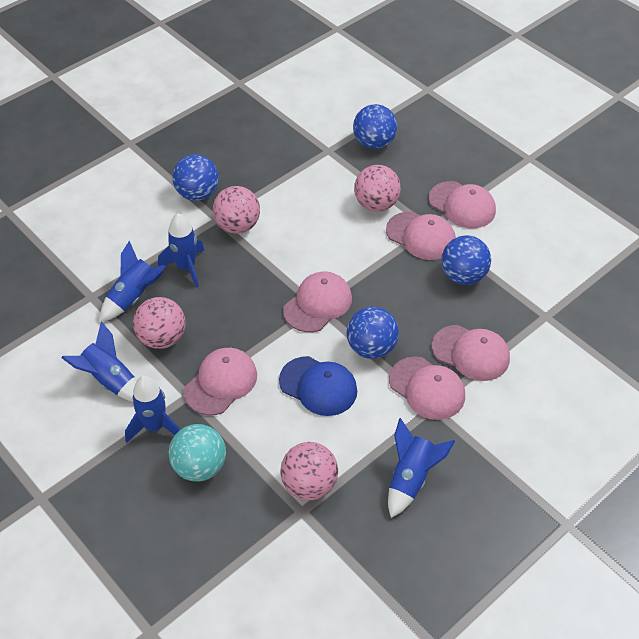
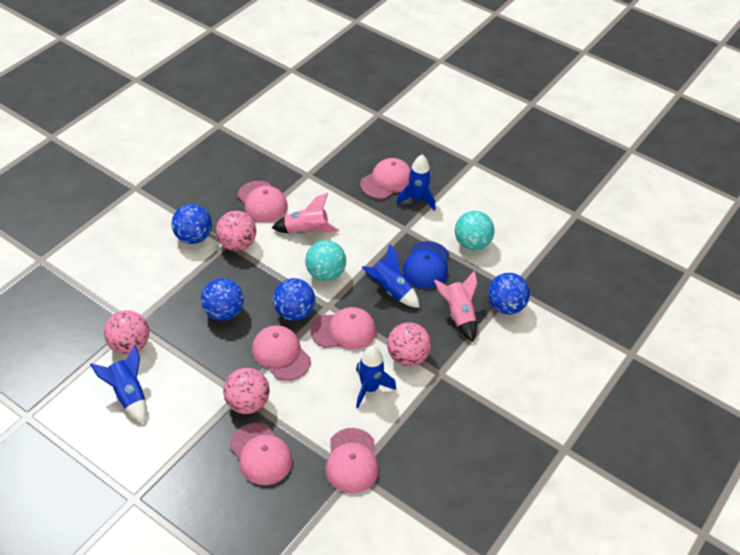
blue rocket: [61,322,137,402] [100,241,166,322] [125,376,180,443] [158,213,204,288] [388,418,455,518] = 5 -> [90,345,147,423] [356,346,396,408] [362,244,420,308] [396,155,435,211] = 4
pink rocket: none = 0 -> [272,193,339,234] [434,270,478,342] = 2
turquoise ball: [169,424,226,482] = 1 -> [305,240,346,281] [455,211,495,250] = 2

